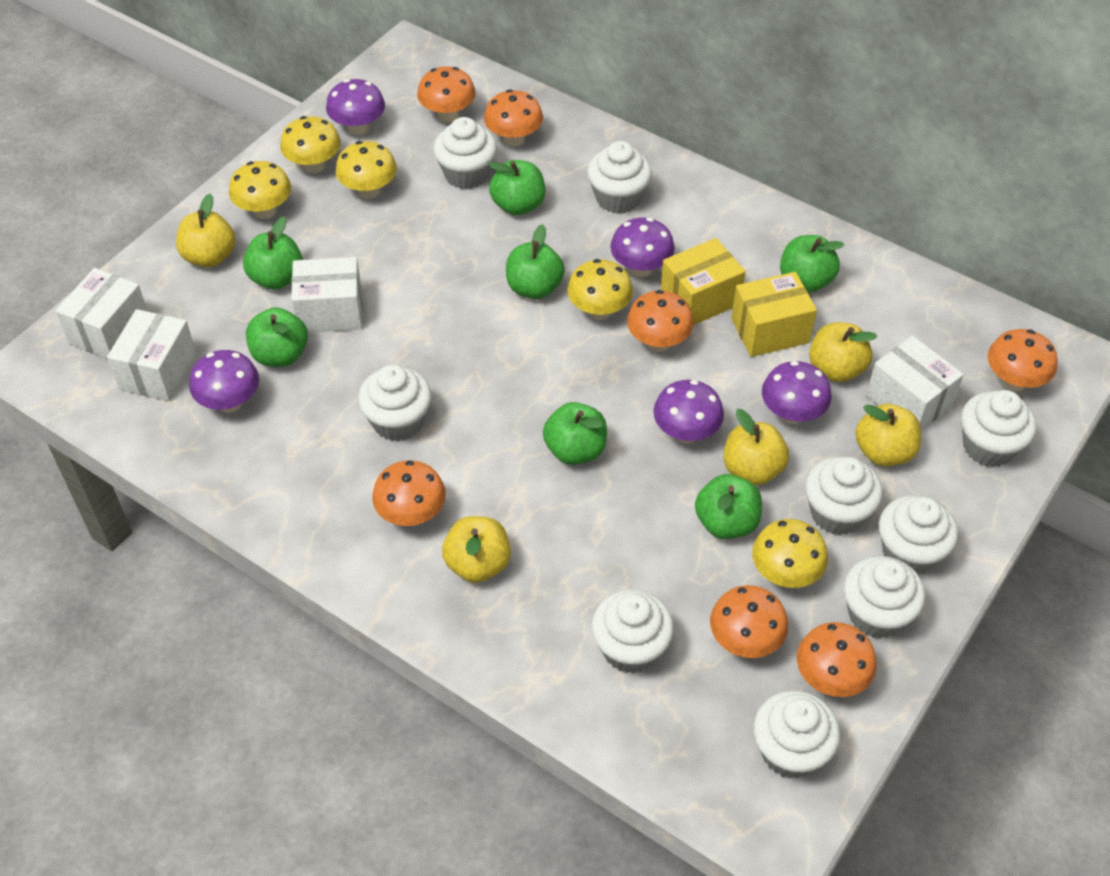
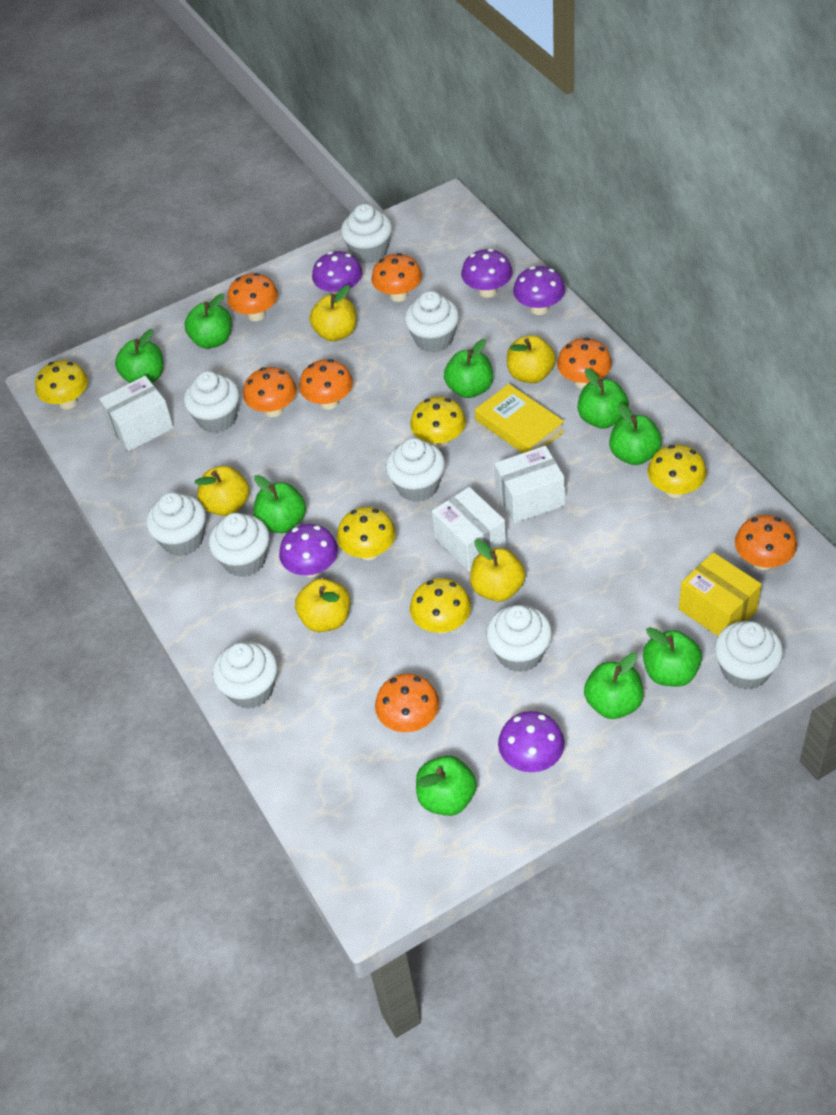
green apple: [243,216,303,289] [246,307,308,367] [489,160,545,215] [506,224,565,299] [543,402,607,465] [695,474,762,539] [780,235,844,292] = 7 -> [115,329,163,383] [185,293,232,349] [254,475,306,533] [416,756,477,816] [444,339,493,398] [578,368,629,429] [584,653,643,719] [609,403,662,465] [643,627,702,687] = 9
white box: [56,268,148,359] [107,309,196,401] [291,257,363,333] [866,335,964,431] = 4 -> [99,376,174,452] [432,487,506,572] [494,446,565,523] = 3
yellow book: none = 0 -> [475,384,564,453] = 1
yellow box: [661,238,745,325] [731,272,817,357] = 2 -> [679,552,762,636] = 1

